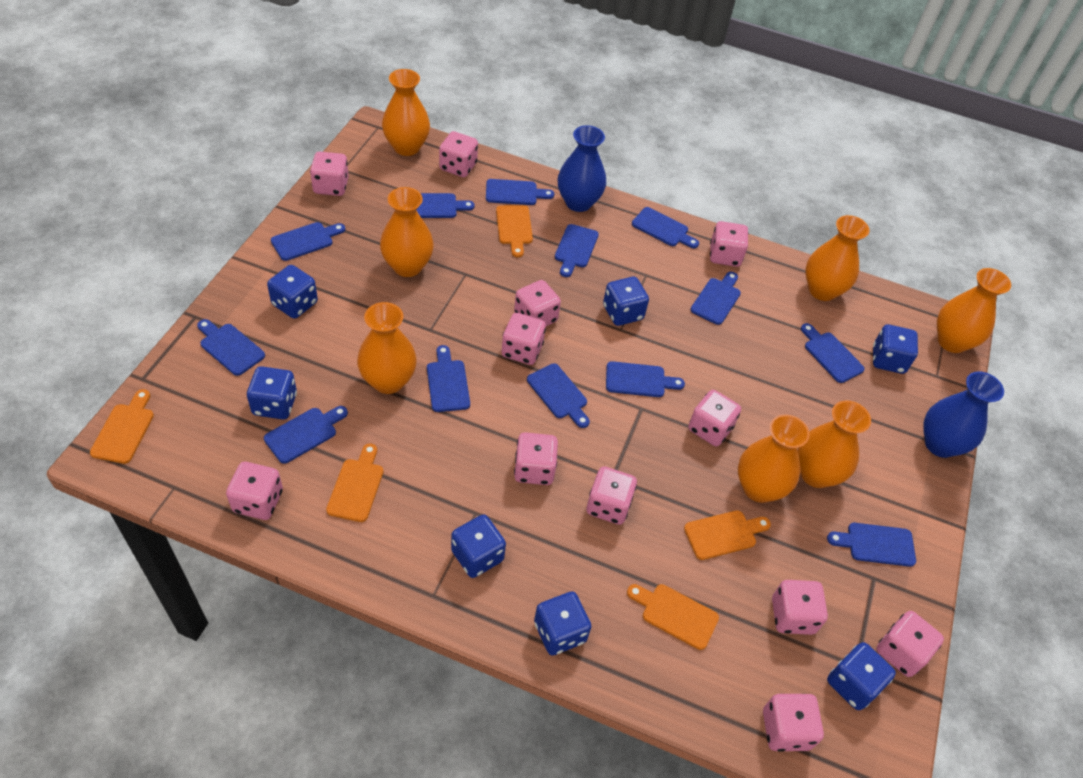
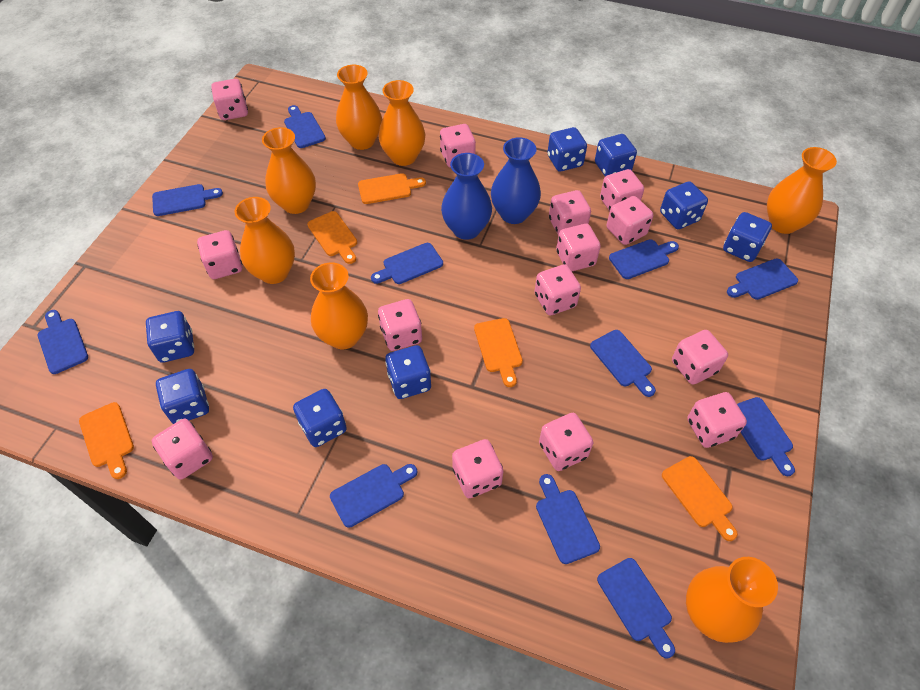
blue cutting board: [197,319,265,376] [264,406,348,464] [271,222,345,261] [416,193,475,218] [427,345,470,412] [486,179,554,205] [527,363,590,428] [555,224,599,277] [606,361,685,397] [632,207,699,248] [690,272,741,325] [801,323,865,383] [827,523,916,567] = 13 -> [38,310,88,374] [152,184,223,216] [284,105,326,148] [330,464,417,528] [371,243,443,284] [536,474,600,564] [590,330,656,397] [597,558,675,659] [609,239,679,279] [727,258,798,300] [737,397,795,476] = 11
blue dice: [247,366,297,419] [267,265,318,319] [451,514,506,578] [534,591,591,655] [603,277,649,326] [827,642,896,710] [873,324,918,374] = 7 -> [146,311,194,363] [156,369,209,424] [293,389,347,447] [385,345,431,399] [547,127,587,171] [595,134,637,176] [660,181,708,229] [723,212,772,262] = 8
pink dice: [226,462,283,520] [310,152,349,196] [439,131,478,177] [501,313,546,365] [514,280,561,326] [514,432,558,485] [587,466,637,525] [688,390,741,446] [710,221,748,267] [763,694,824,752] [772,580,828,635] [876,611,944,677] = 12 -> [152,419,213,480] [197,230,242,279] [211,79,248,120] [378,299,422,351] [440,124,476,168] [452,439,503,498] [535,264,581,315] [539,413,593,471] [549,190,591,235] [556,224,601,271] [600,169,644,211] [606,196,653,245] [672,330,728,384] [687,392,747,448] = 14

